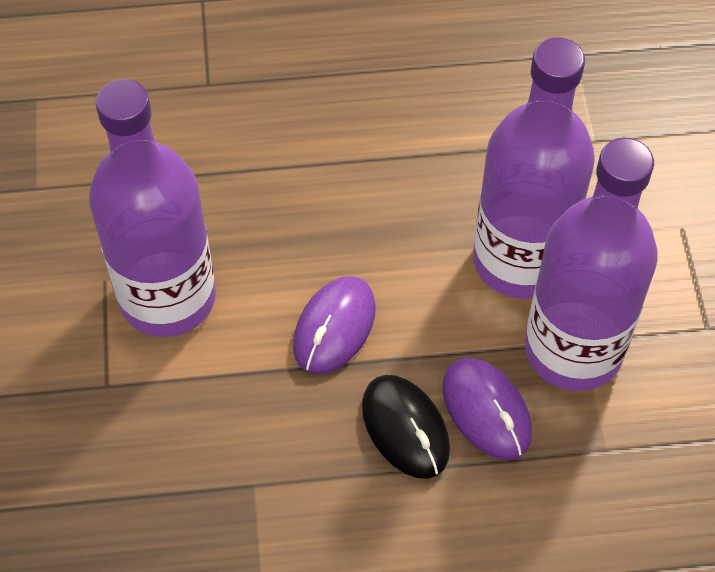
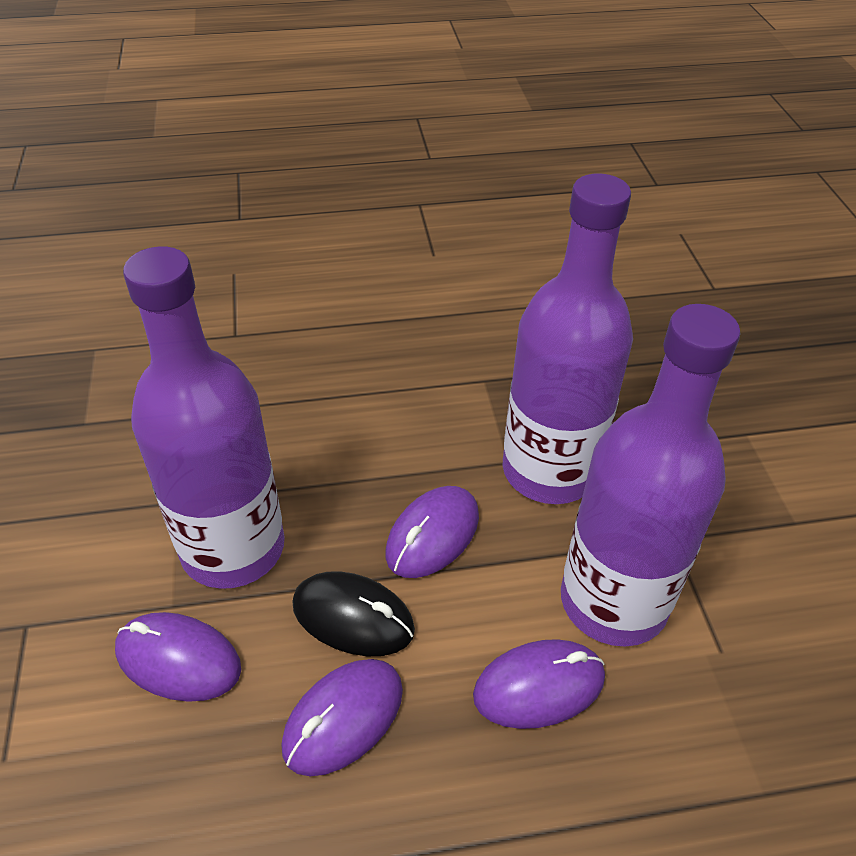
purple mouse: [293,276,376,375] [443,358,532,460] = 2 -> [115,612,241,702] [281,659,403,776] [385,486,479,578] [473,639,605,729] = 4

